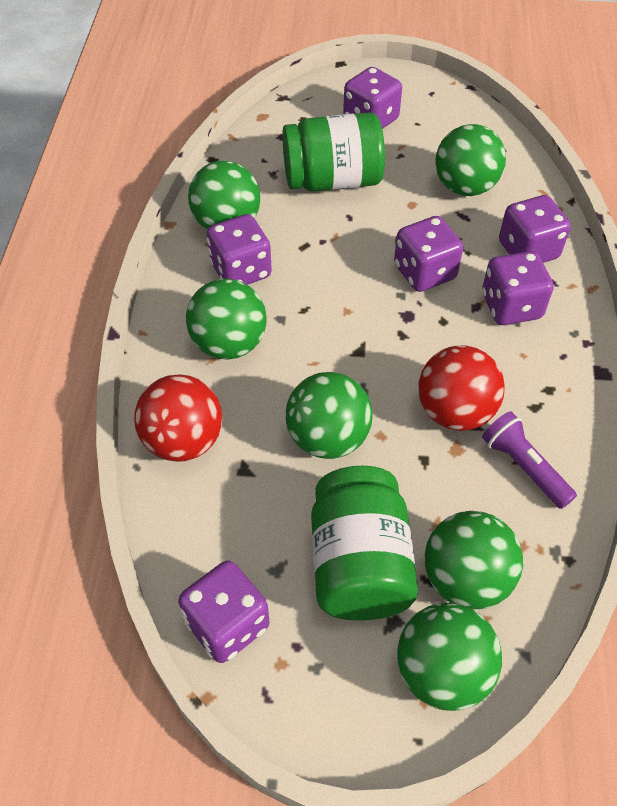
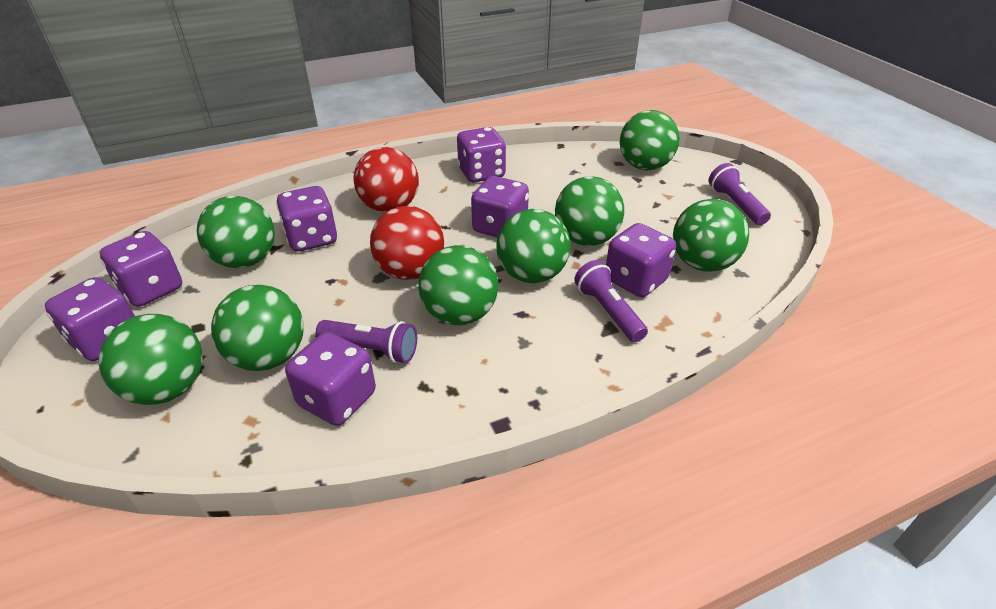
green ball: [186,279,267,359] [188,160,260,229] [286,372,373,459] [397,603,502,711] [425,511,523,609] [435,124,506,196] = 6 -> [99,314,203,405] [197,196,275,268] [211,285,304,371] [418,245,498,325] [497,209,571,283] [555,176,624,246] [620,110,680,170] [673,199,749,272] = 8
green jar: [282,112,385,192] [311,466,418,621] = 2 -> none = 0
purple dice: [178,560,269,663] [206,214,272,285] [343,67,402,129] [394,216,463,292] [482,251,553,325] [499,195,571,263] = 6 -> [45,277,135,361] [99,231,182,307] [276,186,337,251] [285,332,376,426] [457,127,506,183] [471,176,529,238] [606,223,676,297] = 7
purple flashlight: [482,411,577,509] = 1 -> [316,320,417,363] [574,260,648,342] [709,163,771,225] = 3

